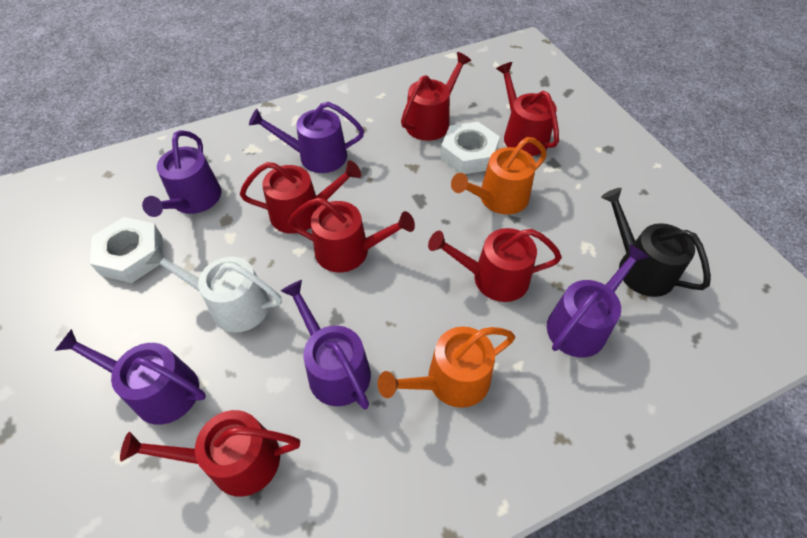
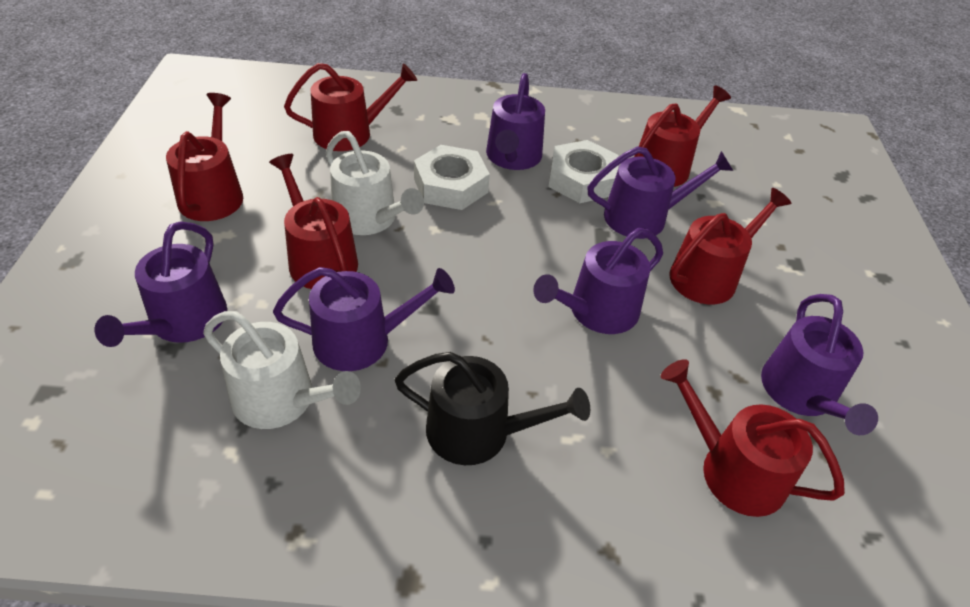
orange watering can: [378,327,515,408] [451,137,547,214] = 2 -> none = 0
purple watering can: [55,329,206,425] [142,130,222,217] [249,102,364,173] [281,280,371,409] [547,244,649,357] = 5 -> [95,221,227,347] [273,267,455,371] [486,73,545,170] [533,228,663,334] [588,146,733,239] [761,294,878,435] = 6
white watering can: [146,245,282,333] = 1 -> [203,311,361,429] [326,131,424,235] = 2

